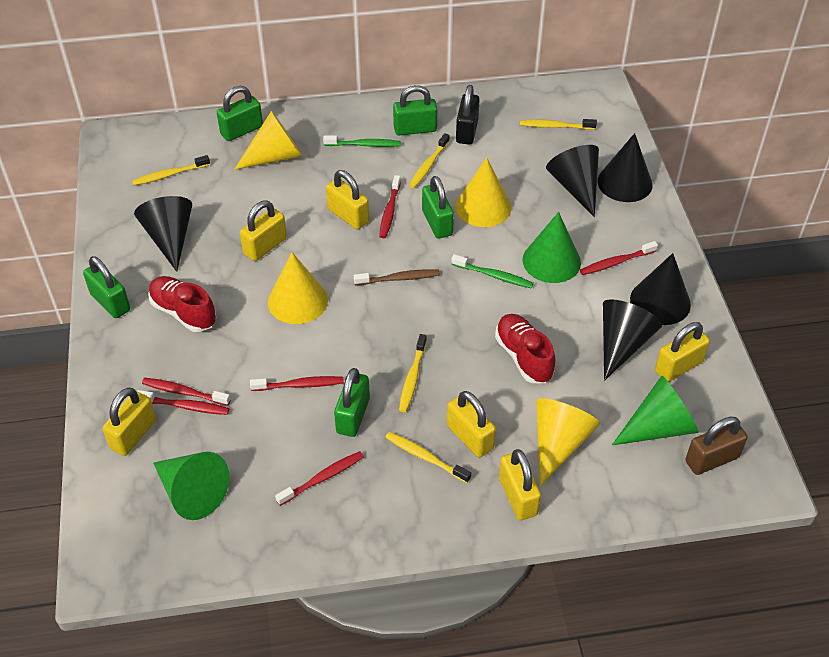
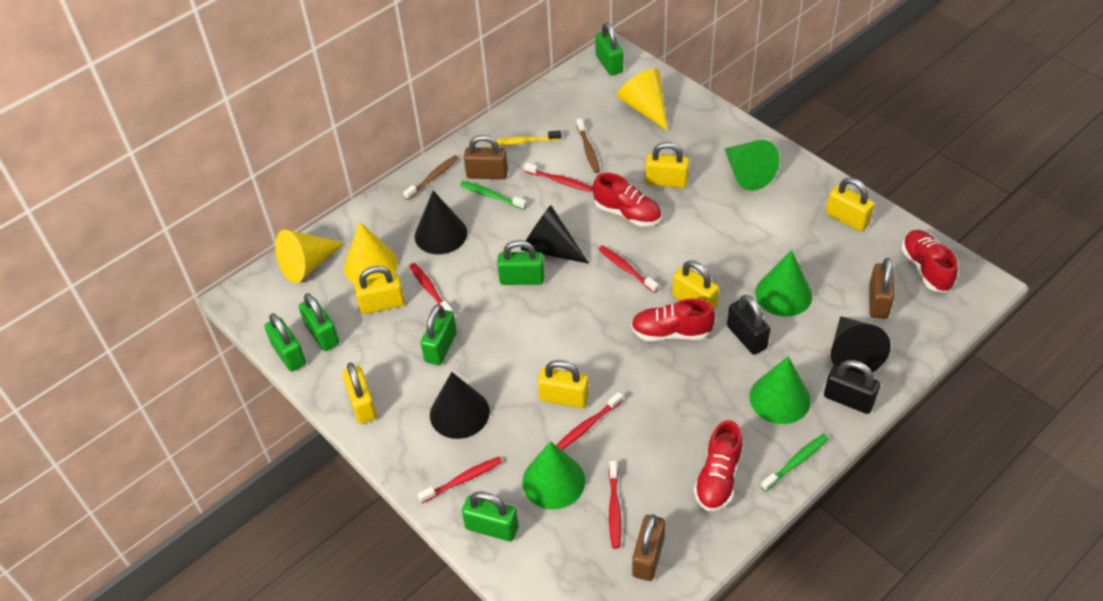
black cone: [134,196,192,272] [546,145,599,217] [597,133,653,202] [603,299,662,381] [630,253,691,325] = 5 -> [415,191,467,254] [430,372,490,439] [521,205,589,264] [831,316,891,375] = 4
black padlock: [456,85,480,145] = 1 -> [727,295,770,355] [824,360,880,414] = 2
brown padlock: [685,417,748,475] = 1 -> [464,135,508,179] [632,514,665,581] [869,258,894,319] = 3
brown toothbrush: [354,269,440,285] = 1 -> [403,155,459,200] [576,118,600,173] = 2
green cone: [153,452,229,520] [522,212,581,283] [612,376,699,445] = 3 -> [522,441,585,509] [724,140,780,191] [749,357,811,424] [755,250,812,317] = 4
green padlock: [83,256,130,318] [217,86,263,141] [334,368,370,437] [393,85,437,135] [422,176,454,239] = 5 -> [264,313,306,372] [299,293,339,351] [421,304,457,365] [462,491,519,541] [497,240,544,285] [595,23,623,76] = 6
red shoe: [148,276,217,332] [495,314,555,383] = 2 -> [593,173,661,227] [631,298,715,341] [694,420,743,511] [901,230,958,292] = 4
yellow cone: [234,111,303,170] [268,252,328,324] [455,157,511,227] [536,398,600,486] = 4 -> [275,229,344,283] [344,222,398,283] [617,68,668,131] = 3
yellow toothbrush: [132,155,210,186] [385,432,471,483] [399,334,427,412] [409,133,450,188] [520,119,597,130] = 5 -> [490,130,561,146] = 1

